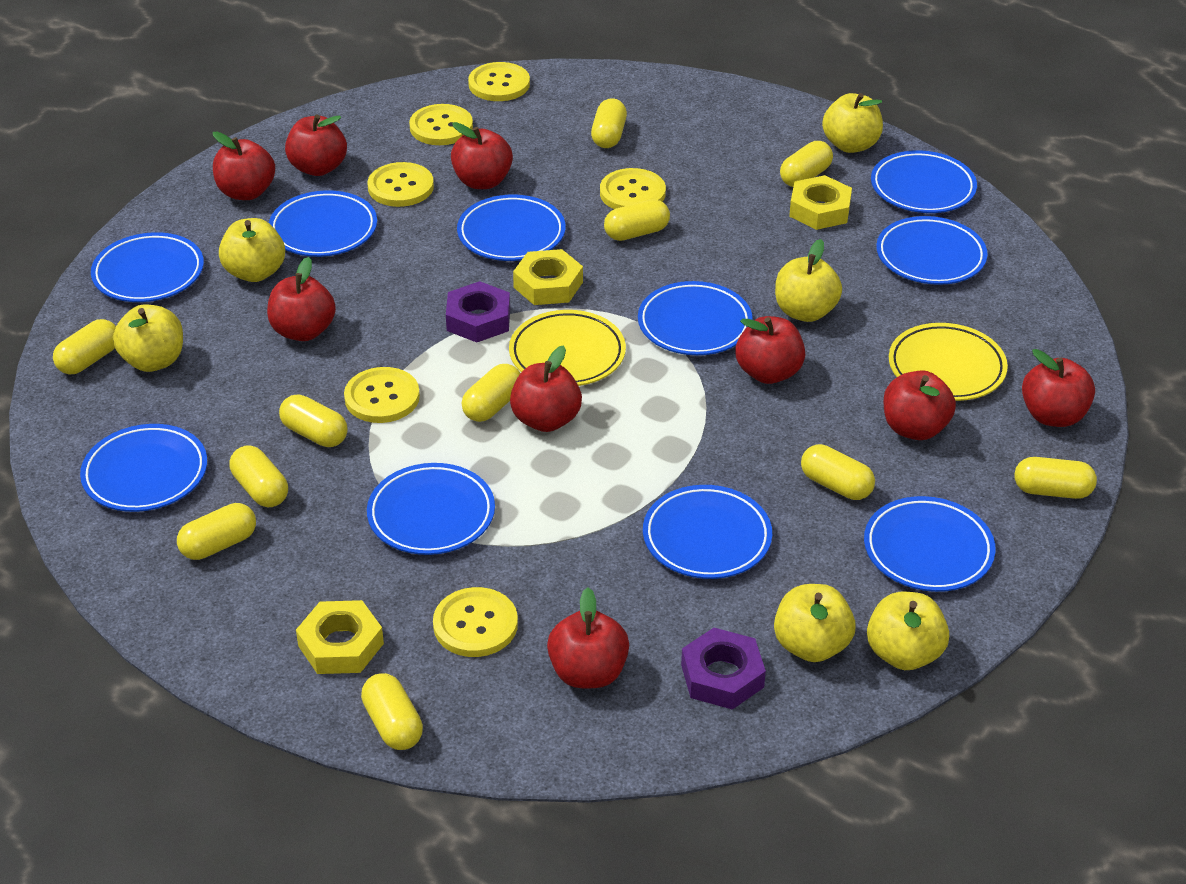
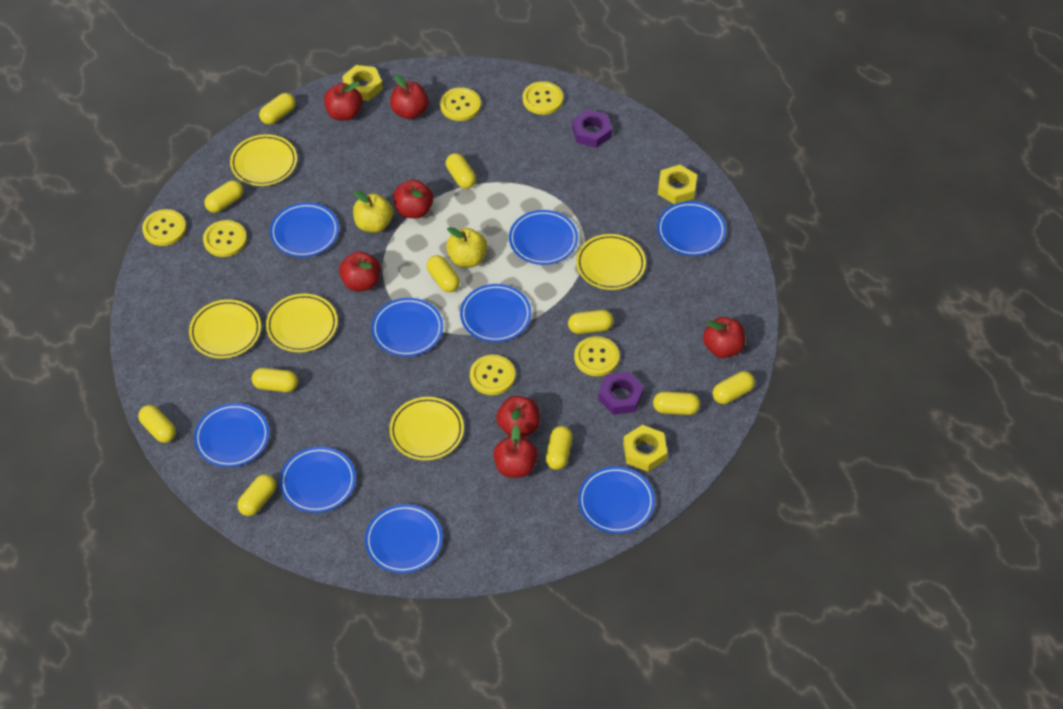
blue plate: [80,424,207,512] [91,232,204,302] [269,190,377,257] [367,463,495,555] [457,195,566,261] [638,281,753,355] [643,485,772,579] [864,496,996,592] [871,150,977,213] [876,216,988,285] = 10 -> [194,403,269,467] [270,203,339,257] [280,447,356,513] [365,504,443,573] [372,298,443,357] [460,284,531,342] [509,210,578,265] [578,466,655,534] [657,201,726,256] = 9
red apple: [213,131,275,200] [267,257,336,341] [285,115,347,176] [451,122,513,189] [510,345,582,432] [547,588,629,688] [736,316,805,384] [884,370,956,440] [1022,349,1095,427] = 9 -> [324,82,363,121] [339,251,381,291] [390,75,429,119] [393,180,433,218] [493,425,538,478] [496,396,540,437] [703,317,745,358] = 7
yellow apple: [113,304,183,372] [219,218,285,282] [774,584,856,662] [775,239,842,322] [822,93,883,153] [867,592,949,670] = 6 -> [353,190,393,233] [446,227,487,267] = 2
yellow plate: [509,310,626,386] [889,323,1008,401] = 2 -> [189,299,261,359] [230,134,297,186] [266,294,338,352] [389,397,464,461] [576,234,646,290] = 5

